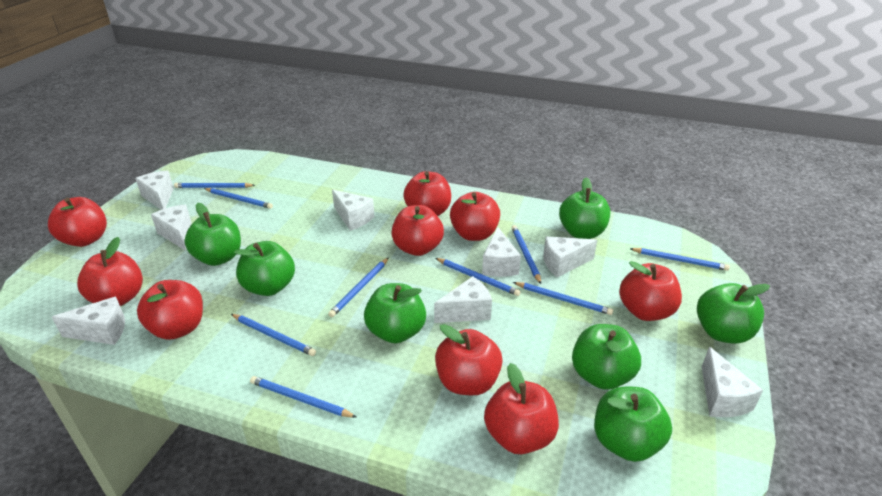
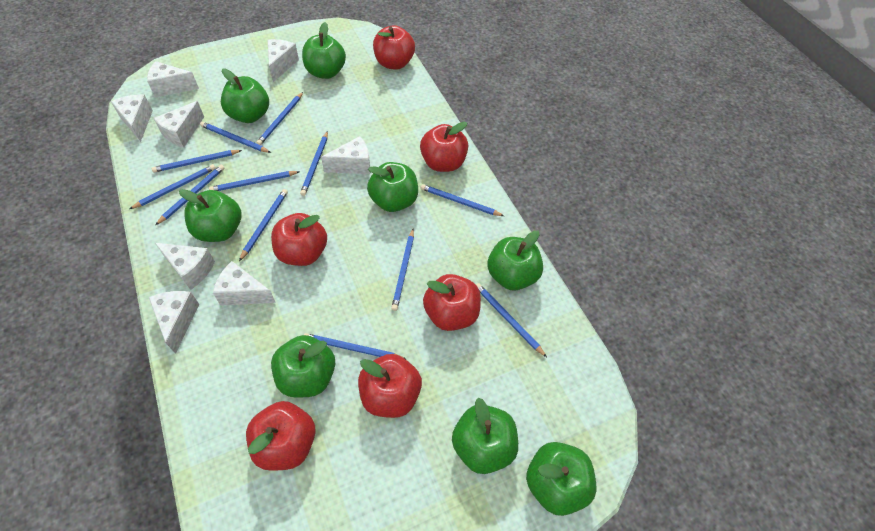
blue pencil: [174,183,255,188] [204,188,273,209] [231,314,316,356] [250,376,357,418] [328,258,388,317] [436,258,521,296] [512,225,541,284] [513,282,613,315] [629,248,730,271] = 9 -> [130,164,216,209] [152,150,242,172] [155,165,225,225] [200,122,271,153] [209,171,300,191] [239,189,288,261] [256,92,303,145] [300,131,328,196] [304,333,407,360] [391,229,414,311] [421,184,504,216] [476,283,547,357] = 12
green apple: [184,203,241,266] [234,241,295,296] [364,283,426,343] [559,177,610,239] [572,324,641,390] [594,386,672,462] [697,283,770,344] = 7 -> [179,189,241,242] [221,69,269,123] [271,335,335,398] [302,22,346,79] [367,162,418,212] [452,398,518,474] [487,230,543,290] [526,442,597,516] = 8
red apple: [48,197,107,247] [77,237,143,306] [137,280,203,340] [391,205,444,256] [403,171,451,216] [435,324,503,395] [450,192,500,241] [484,363,559,454] [619,261,682,321] = 9 -> [246,401,316,471] [271,213,327,266] [358,354,422,418] [373,25,415,70] [420,122,468,172] [423,274,481,331] = 6

